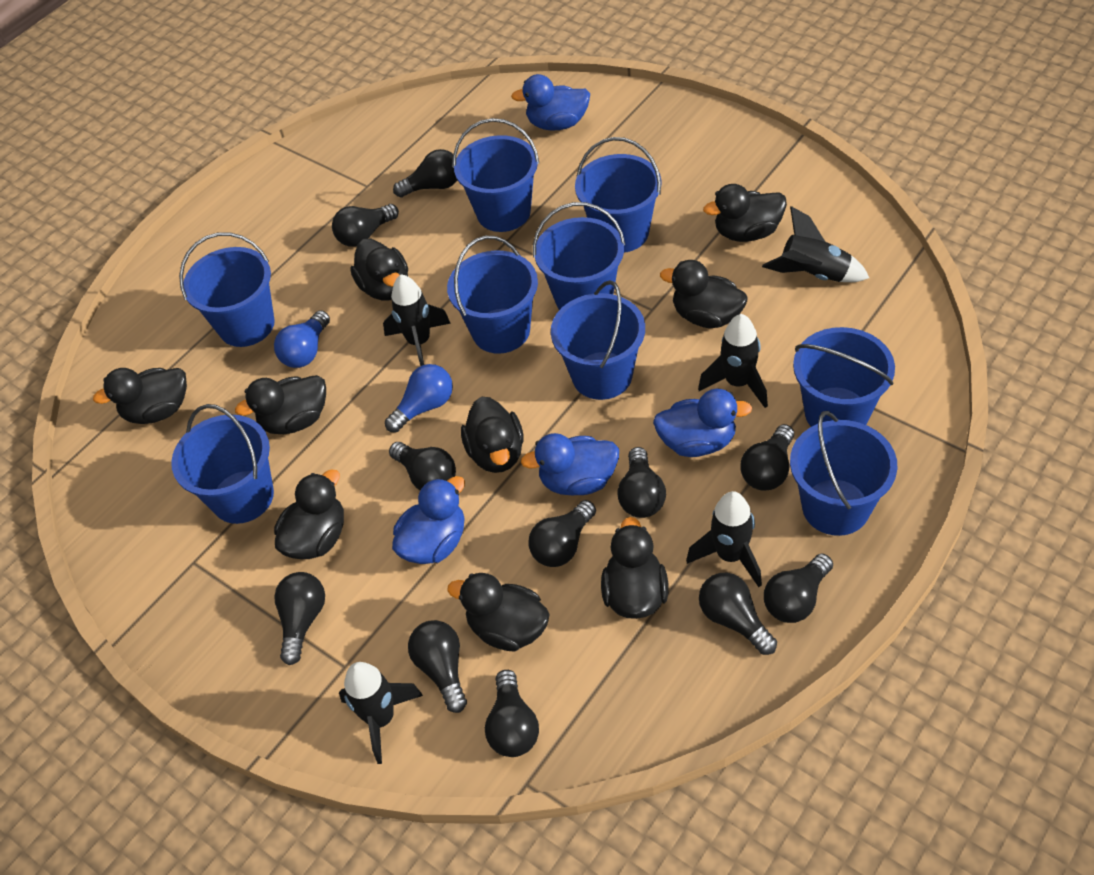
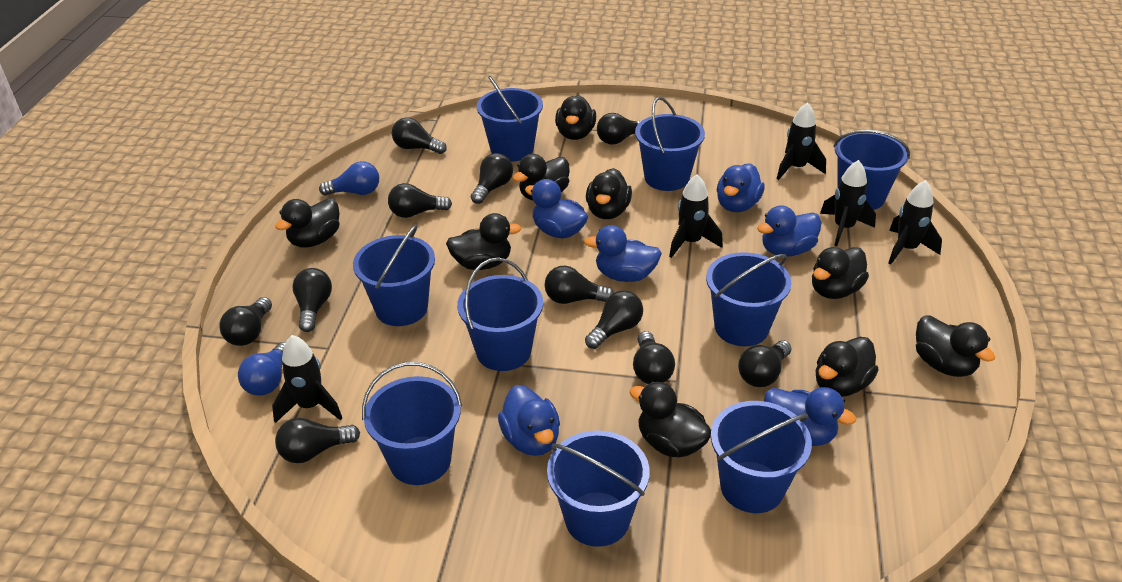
blue duck: [392,476,465,564] [511,74,590,131] [521,433,619,495] [653,389,752,457] = 4 -> [498,385,560,456] [525,179,588,238] [584,225,662,282] [717,163,765,212] [757,205,821,257] [764,387,856,446] = 6

